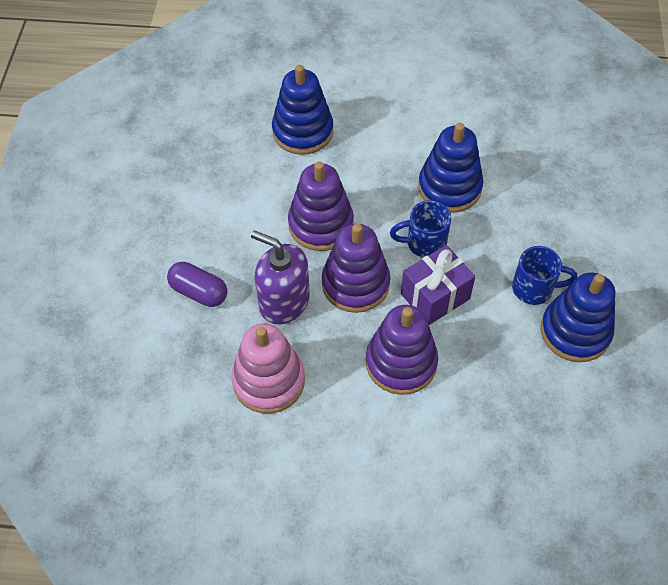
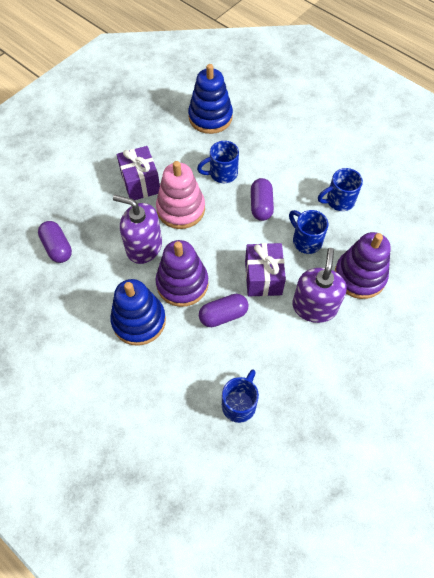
blue mug: [390,200,451,258] [512,246,578,305] = 2 -> [197,141,239,183] [222,370,259,423] [289,210,328,254] [318,168,363,211] = 4
blue stacking toy: [272,65,333,155] [418,123,484,213] [540,272,616,362] = 3 -> [110,279,166,346] [188,64,233,134] = 2
purple capsule: [167,262,227,307] = 1 -> [38,221,72,263] [199,294,248,327] [251,178,274,221] = 3
purple gift: [401,245,475,325] = 1 -> [117,146,160,200] [245,243,286,297] = 2
purple soap dispenser: [251,231,310,325] = 1 -> [113,195,162,264] [292,248,347,323] = 2
purple stacking toy: [288,161,354,251] [322,224,390,313] [366,305,438,395] = 3 -> [156,240,208,307] [335,232,391,299] = 2

